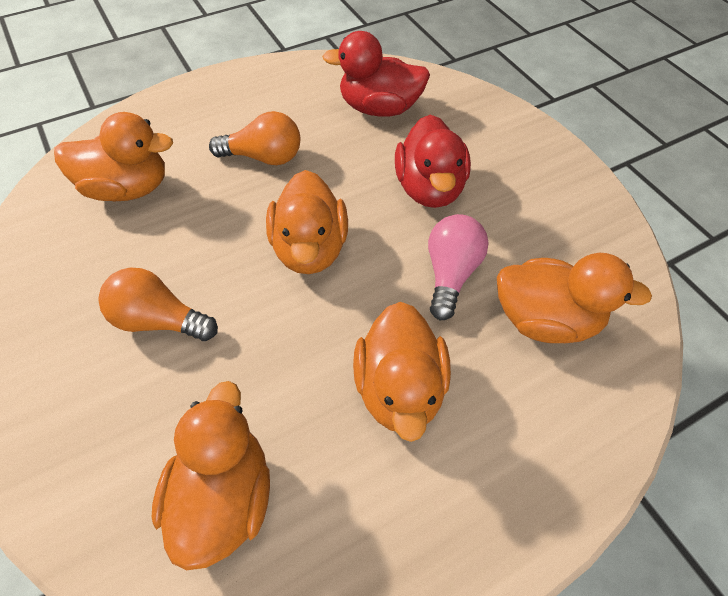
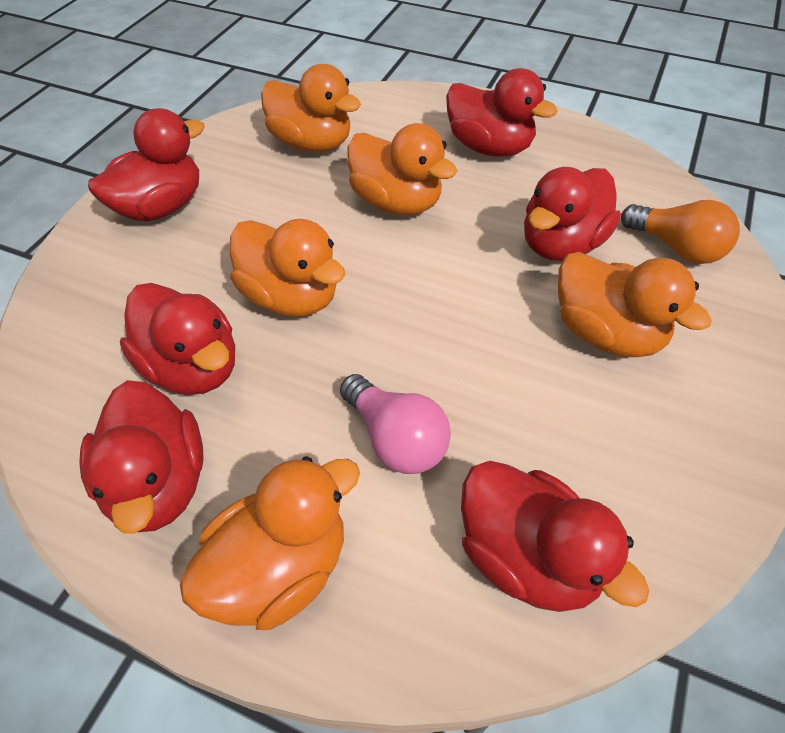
orange light bulb: [98,267,218,341] [209,111,300,165] = 2 -> [621,200,740,264] = 1
red duck: [322,31,430,117] [395,114,471,208] = 2 -> [79,380,204,534] [88,108,205,222] [120,283,235,395] [446,68,558,156] [461,461,649,612] [524,167,621,261] = 6

